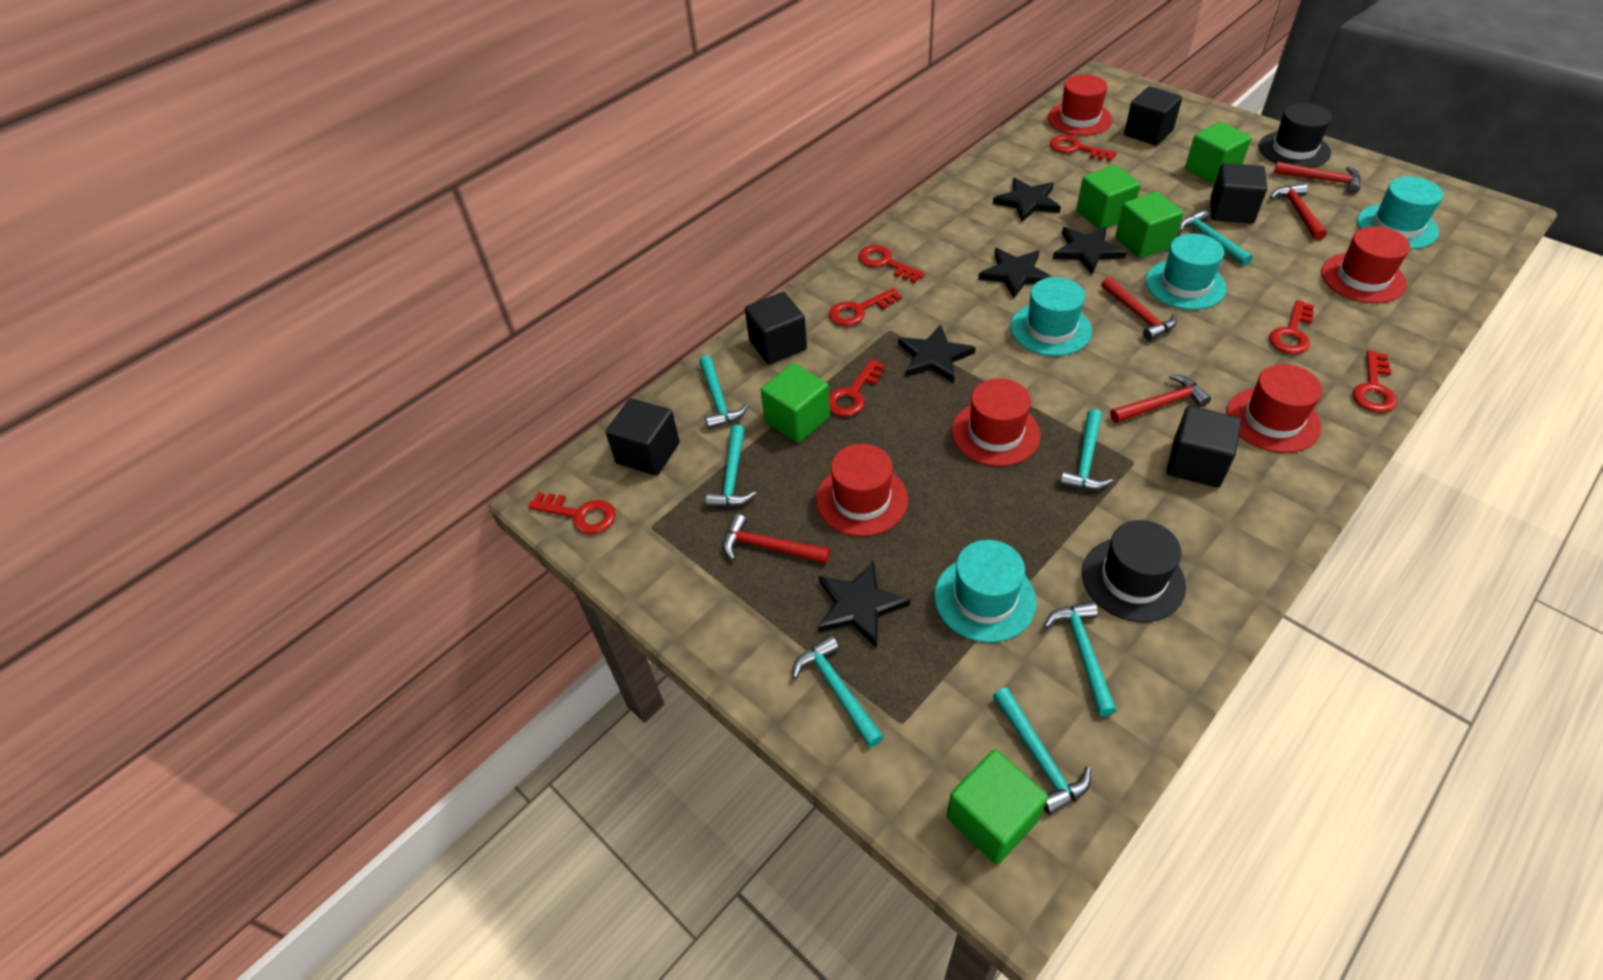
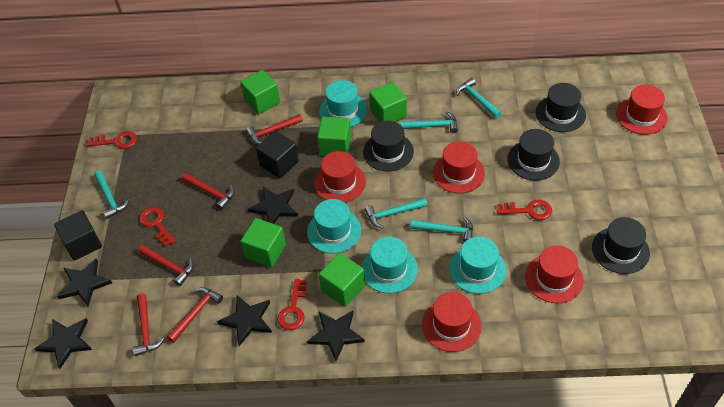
black cube: [606,398,680,476] [745,292,807,365] [1124,86,1182,146] [1166,406,1241,488] [1210,163,1267,224] = 5 -> [54,210,102,261] [256,131,299,178] = 2
black hat: [1082,520,1186,622] [1259,103,1332,168] = 2 -> [363,121,414,171] [507,129,560,181] [536,83,586,132] [592,217,650,274] = 4
red key: [528,492,615,534] [829,288,902,326] [829,359,885,417] [858,245,925,283] [1050,135,1117,161] [1269,300,1314,354] [1353,350,1397,413] = 7 -> [87,131,137,149] [139,207,176,247] [277,279,307,330] [497,200,552,220] = 4
turquoise hammer: [699,355,748,429] [706,425,756,508] [792,635,884,747] [993,687,1091,815] [1044,601,1117,717] [1059,409,1113,490] [1179,209,1253,266] = 7 -> [94,171,129,219] [365,198,427,228] [401,111,458,133] [411,216,473,242] [456,78,501,118] = 5

